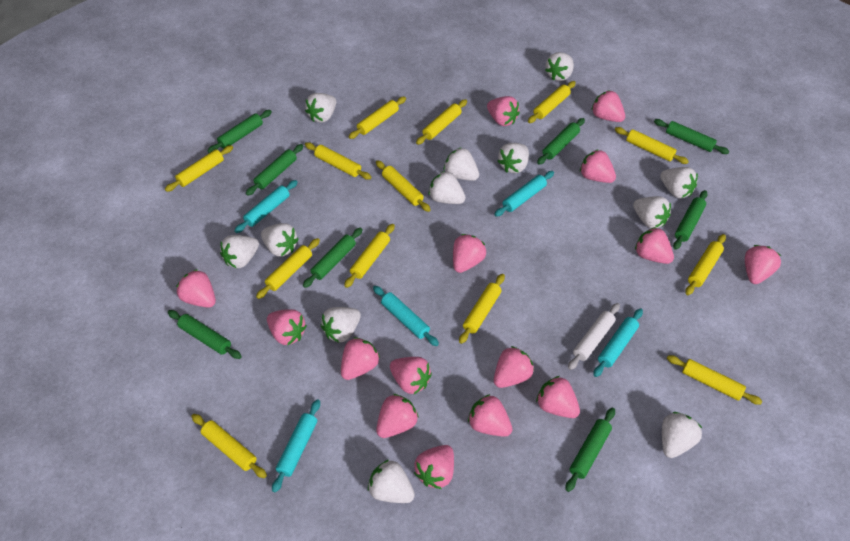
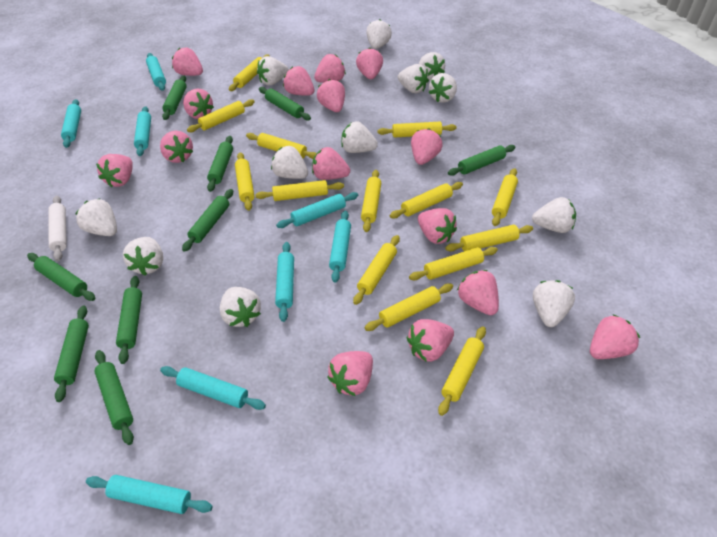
green rolling pin: [168,310,242,359] [207,110,272,153] [246,144,303,196] [303,228,363,288] [537,118,585,165] [566,408,615,492] [654,119,729,154] [673,190,707,250] = 8 -> [27,253,95,301] [54,306,89,402] [94,350,134,445] [116,276,142,364] [162,76,187,120] [182,189,233,252] [207,136,233,192] [259,87,311,120] [448,145,515,176] = 9
turquoise rolling pin: [234,180,298,233] [272,399,320,493] [373,286,439,346] [494,171,554,217] [593,308,643,377] = 5 -> [61,99,81,148] [86,475,213,514] [134,106,151,156] [146,53,166,91] [160,366,266,410] [275,242,294,322] [276,192,358,228] [329,211,351,283] = 8
yellow rolling pin: [165,145,233,192] [191,414,267,478] [256,238,320,299] [305,142,371,180] [344,224,395,288] [349,97,406,139] [376,160,431,212] [416,99,467,145] [459,274,505,344] [528,81,576,123] [615,127,689,164] [667,355,762,405] [685,234,726,295] = 13 -> [187,99,255,132] [229,55,270,91] [235,152,254,211] [246,133,317,159] [255,180,344,201] [353,235,400,305] [361,170,381,232] [365,283,453,331] [377,122,457,138] [390,182,463,218] [409,247,498,280] [438,326,486,416] [445,225,533,252] [492,168,518,226] = 14

